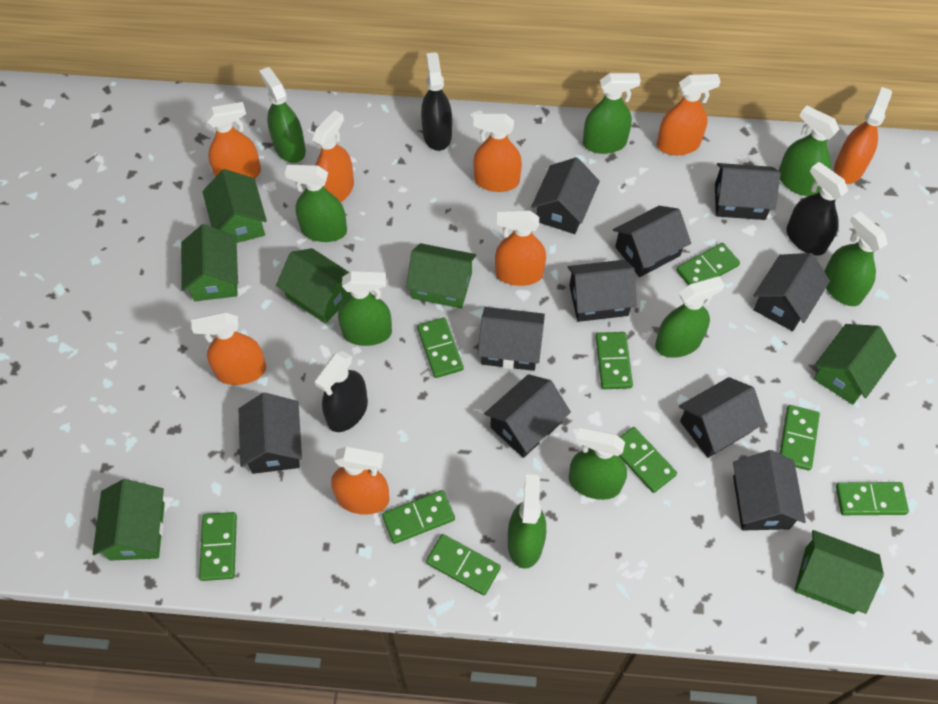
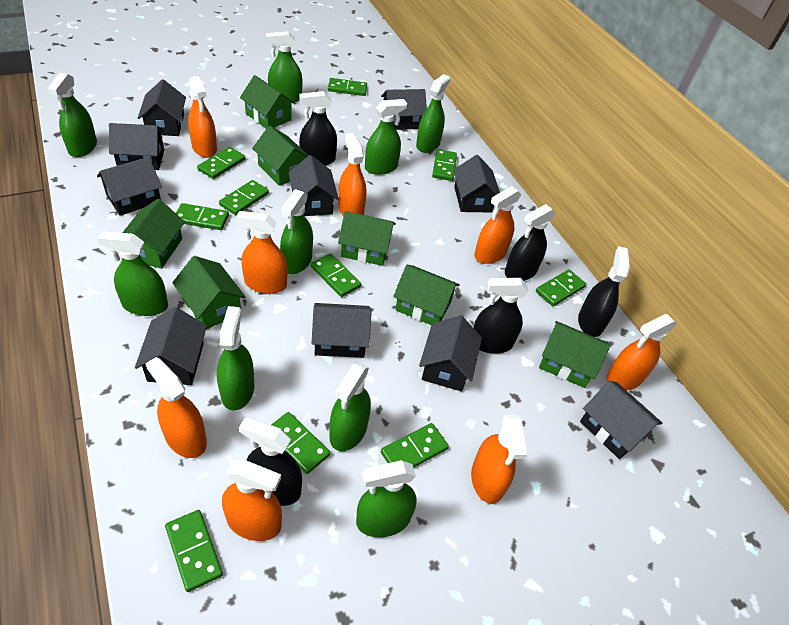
black spray bottle: [314,351,368,432] [421,52,452,151] [786,162,848,256] = 3 -> [239,417,302,506] [299,91,337,166] [473,278,528,354] [505,204,555,281] [578,246,630,337] = 5
green domino: [199,512,237,581] [382,490,455,544] [417,317,463,378] [426,534,501,595] [596,332,633,389] [619,427,677,493] [676,243,740,285] [780,405,820,470] [836,482,909,515] = 9 -> [165,510,223,592] [176,203,229,230] [197,147,245,179] [219,180,269,215] [271,412,330,474] [311,253,361,297] [328,78,367,96] [381,423,449,468] [432,149,457,181] [536,269,586,306] = 10

